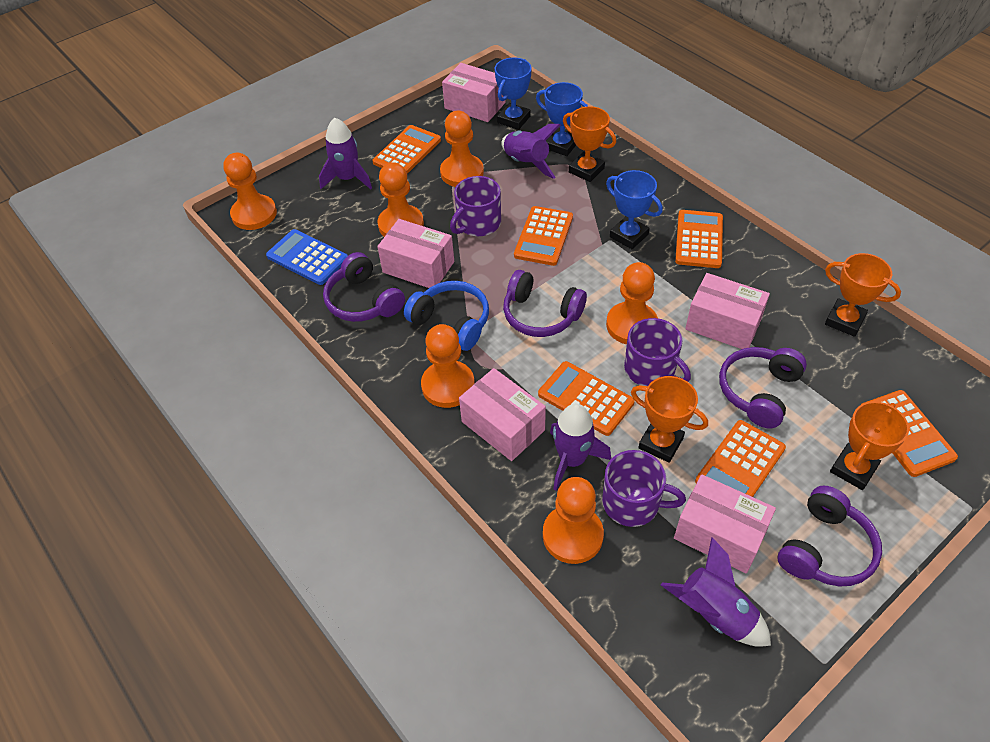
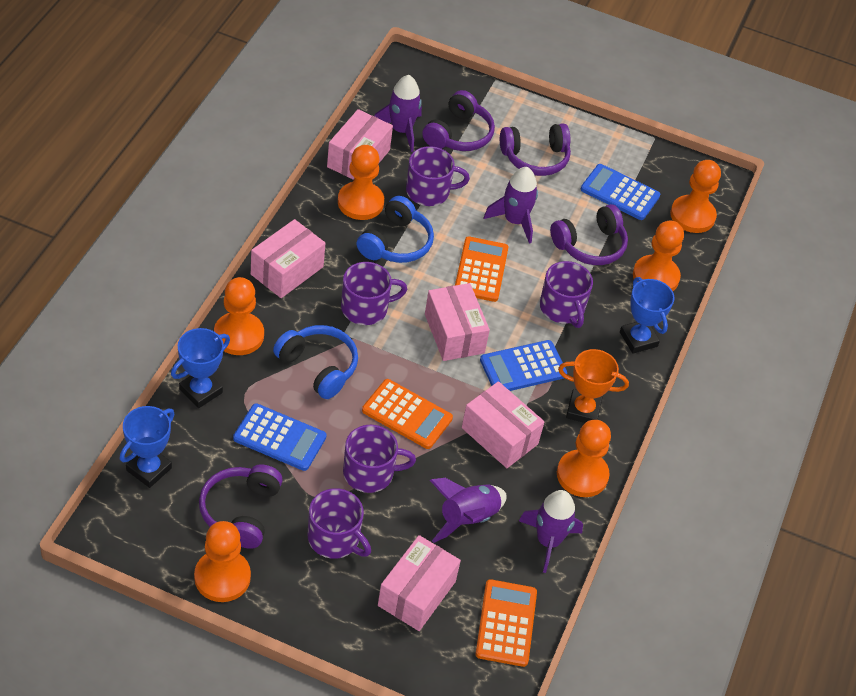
blue calculator: [266,229,348,285] = 1 -> [233,403,326,471] [480,340,567,391] [581,164,660,220] = 3
blue headphones: [404,281,489,351] = 1 -> [273,325,358,399] [357,196,434,263] = 2
orange calculator: [372,125,441,174] [514,206,573,266] [538,361,635,436] [675,210,723,268] [695,420,786,497] [862,390,958,477] = 6 -> [362,379,453,449] [455,236,508,302] [476,579,537,667] = 3
orange trophy: [563,106,616,182] [631,376,708,463] [825,253,901,337] [830,401,909,490] = 4 -> [558,349,629,423] = 1
purple mug: [450,176,501,236] [602,450,686,527] [624,318,691,387] = 3 -> [308,488,371,559] [341,262,407,325] [343,425,416,493] [406,146,470,206] [540,261,593,328] = 5

